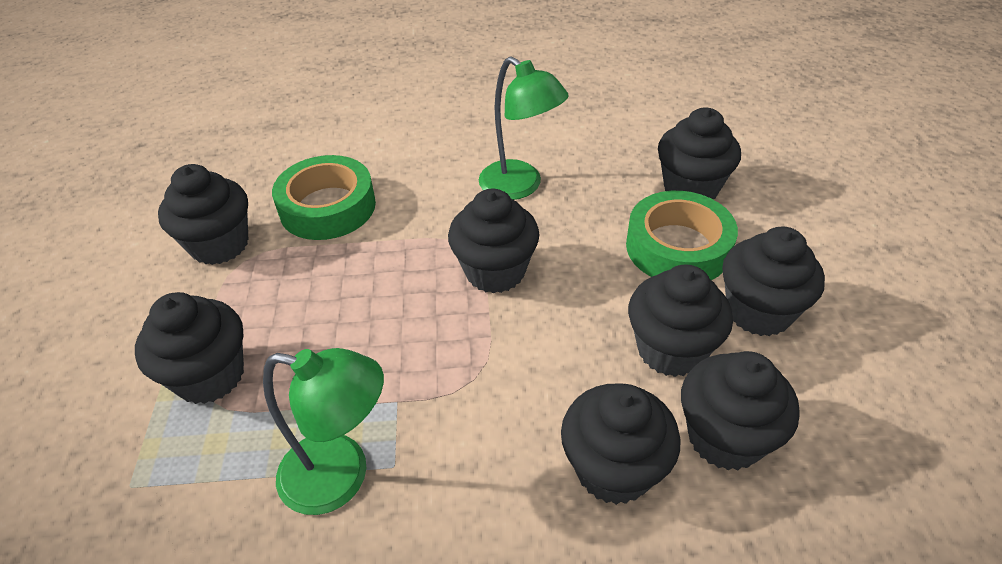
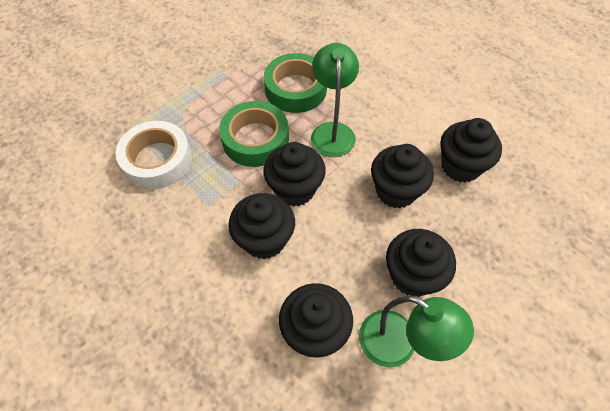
black cupcake: [135,292,244,404] [158,164,249,265] [448,188,540,293] [561,383,681,505] [628,265,733,377] [658,108,741,199] [681,351,800,470] [722,227,825,336] = 8 -> [229,193,295,259] [263,142,326,207] [279,283,353,357] [371,144,434,209] [386,229,456,297] [440,118,502,183] = 6
white tape: none = 0 -> [115,121,192,189] = 1

